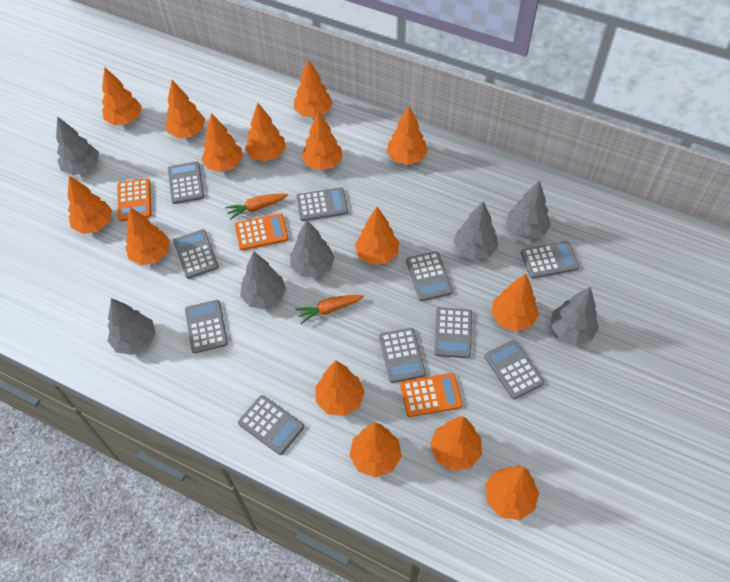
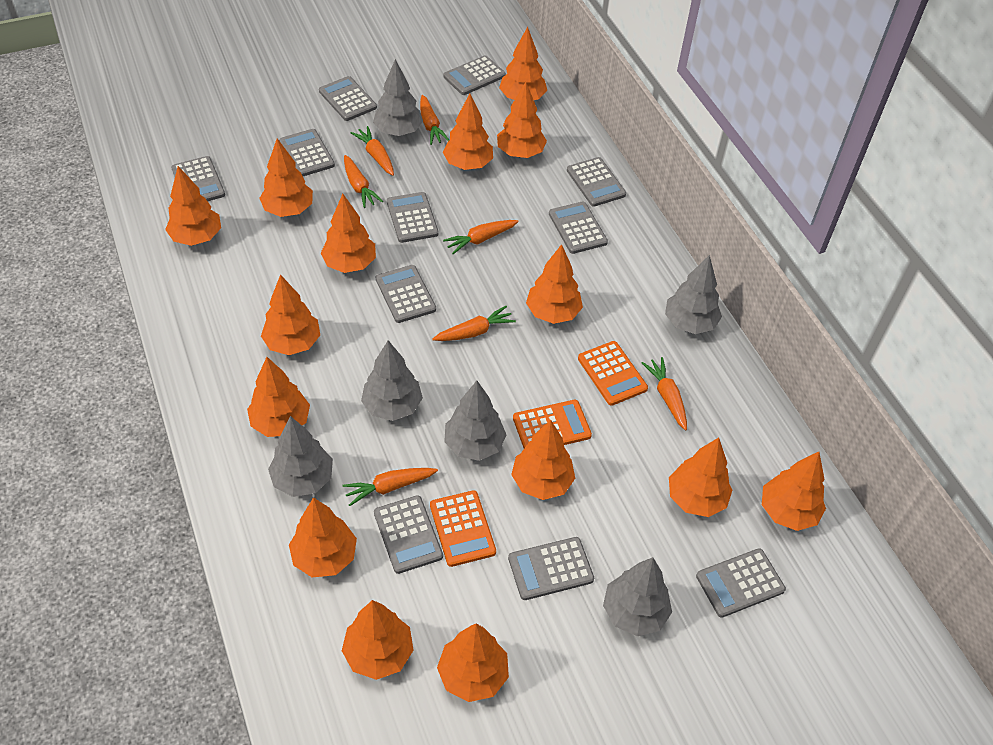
grey calculator: [168,161,204,204] [173,229,219,279] [185,300,228,353] [238,395,304,455] [296,187,348,221] [379,328,426,383] [406,251,453,301] [434,307,472,358] [485,340,544,399] [521,241,580,279] = 10 -> [171,156,225,201] [279,129,335,176] [319,76,377,121] [374,495,443,574] [376,265,436,323] [387,192,439,243] [443,55,506,95] [508,537,594,600] [549,202,608,254] [567,157,626,207] [696,548,786,618] = 11
grey tree: [56,116,99,175] [108,298,156,355] [240,252,286,309] [290,220,335,278] [454,201,498,260] [506,180,551,240] [551,287,599,345] = 7 -> [268,416,333,497] [361,340,423,421] [373,59,423,136] [444,381,506,461] [603,557,672,636] [665,255,722,334] = 6
orange carrot: [225,193,288,220] [295,295,364,324] = 2 -> [342,468,438,506] [344,155,383,208] [351,126,394,176] [420,95,449,145] [432,306,516,341] [443,220,519,254] [642,357,687,431] = 7

